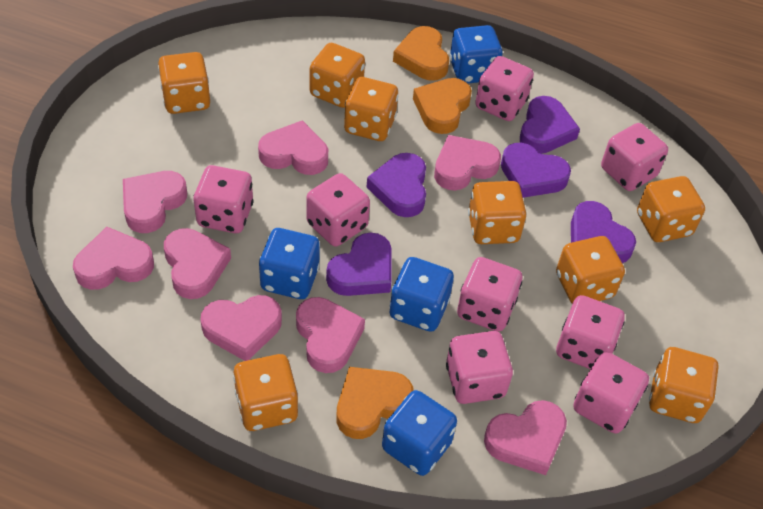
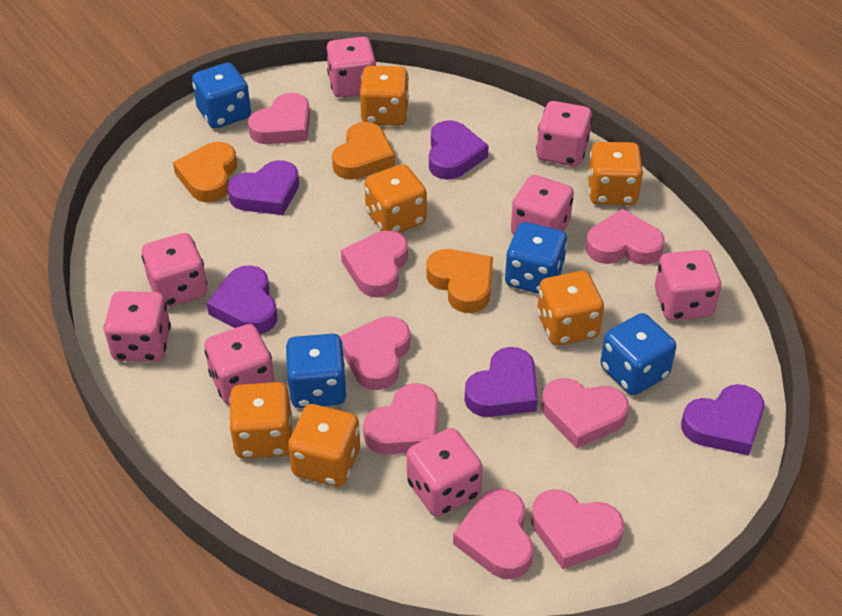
orange dice: [158,52,210,114] [233,354,298,431] [310,43,365,108] [344,77,398,141] [468,181,527,244] [556,236,625,304] [637,176,705,242] [649,347,718,423] = 8 -> [229,382,292,458] [288,404,360,487] [360,66,409,126] [365,164,427,233] [537,271,604,345] [587,142,643,205] = 6

